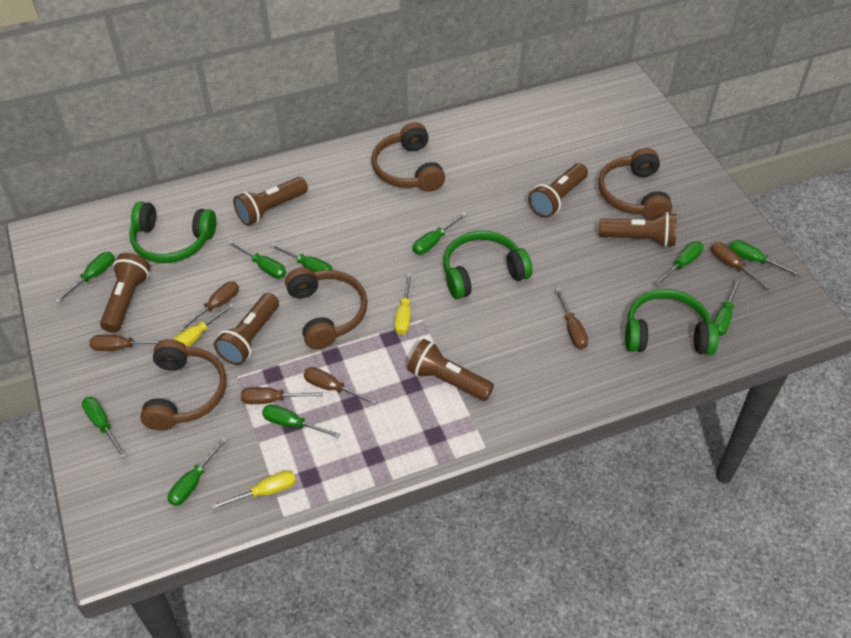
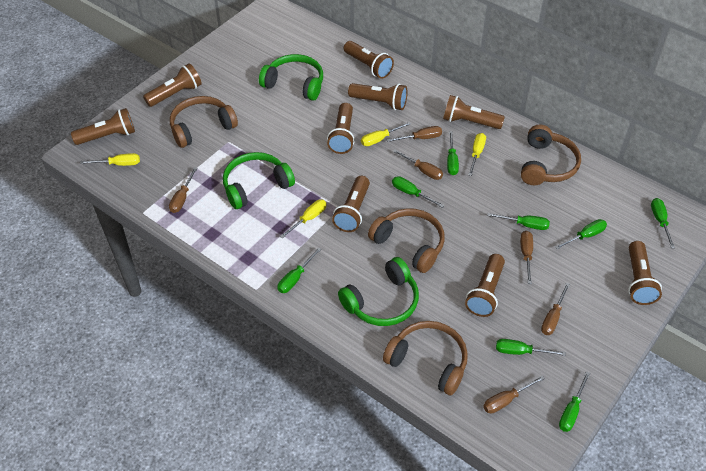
brown flashlight: [100,253,150,333] [214,293,279,365] [233,177,308,226] [407,339,494,401] [528,163,588,218] [599,212,677,247] = 6 -> [71,108,135,145] [143,63,202,107] [327,103,355,154] [332,176,370,232] [344,41,394,79] [348,83,408,110] [443,95,505,129] [465,254,505,317] [628,241,662,305] = 9
green screwdriver: [55,252,114,303] [82,397,126,458] [168,437,227,506] [228,240,286,279] [262,404,340,438] [270,243,333,272] [413,212,467,254] [655,241,703,286] [714,279,741,336] [729,240,801,276] = 10 -> [277,247,321,293] [392,176,445,208] [447,131,459,175] [487,213,550,230] [496,339,566,356] [555,219,607,249] [559,371,590,432] [651,198,675,248] = 8
yellow screwdriver: [173,303,235,347] [211,470,296,510] [395,273,412,335] = 3 -> [80,153,140,166] [280,199,327,239] [361,122,411,146] [468,133,486,176] = 4

